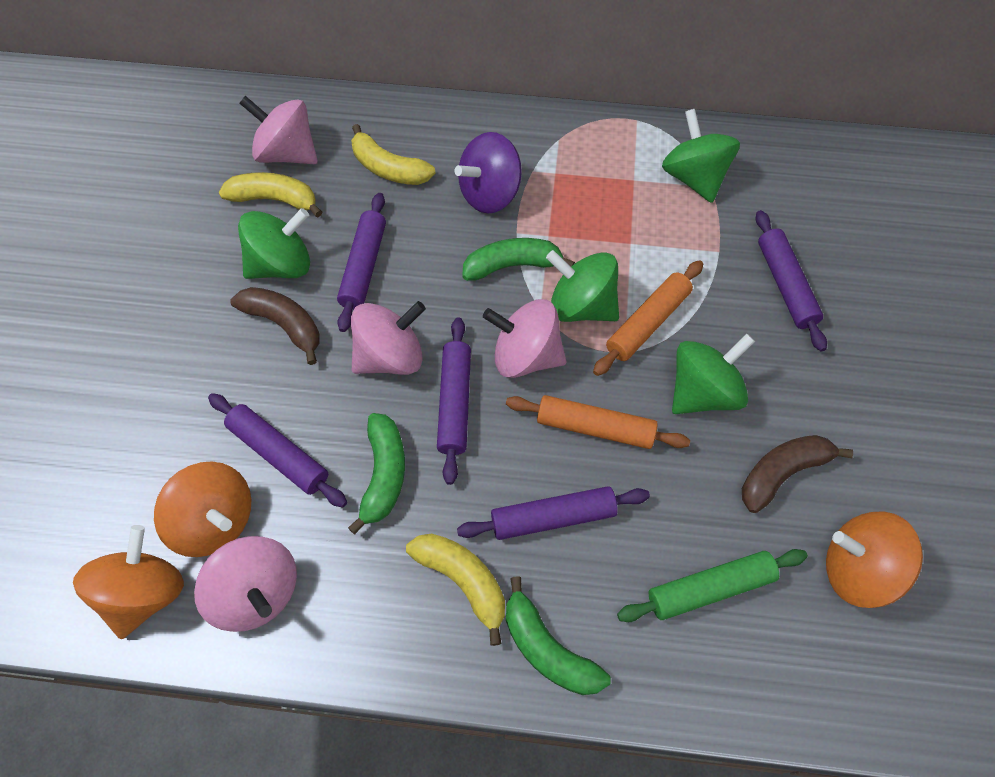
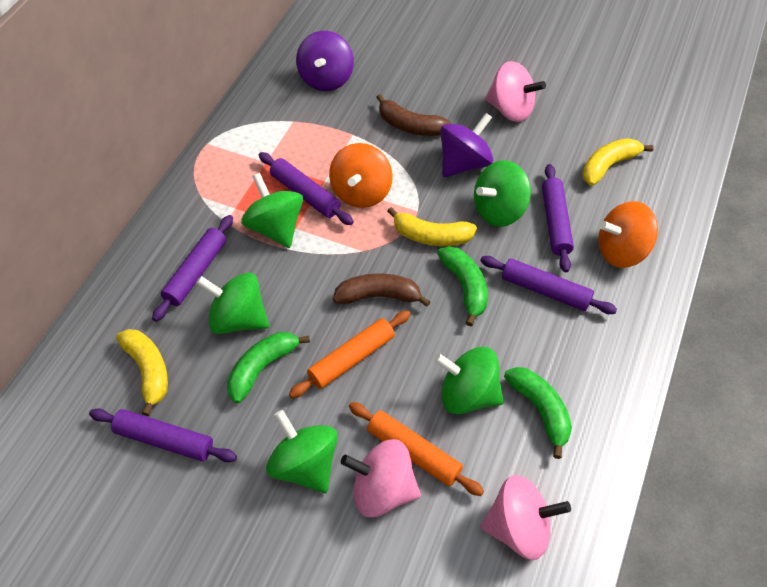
green rolling pin: [617,549,808,622] = 1 -> none = 0
green spinning top: [238,208,310,279] [546,250,619,322] [662,109,740,203] [672,334,755,414] = 4 -> [196,272,269,334] [241,173,303,248] [266,410,338,493] [434,347,504,415] [474,160,531,227] = 5
orange spinning top: [73,525,184,639] [154,462,252,557] [826,512,923,608] = 3 -> [329,143,393,208] [598,201,658,268] = 2
pink spinning top: [194,536,297,632] [239,96,318,164] [351,301,426,375] [483,299,566,378] = 4 -> [341,439,421,517] [480,475,571,560] [485,61,546,122] = 3
purple spinning top: [455,132,522,214] = 1 -> [296,31,354,91] [440,113,493,177] = 2

